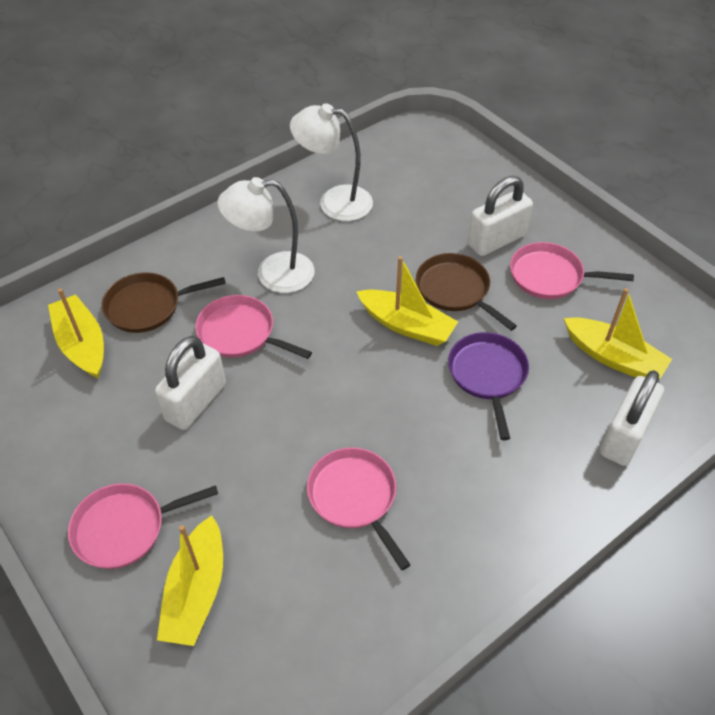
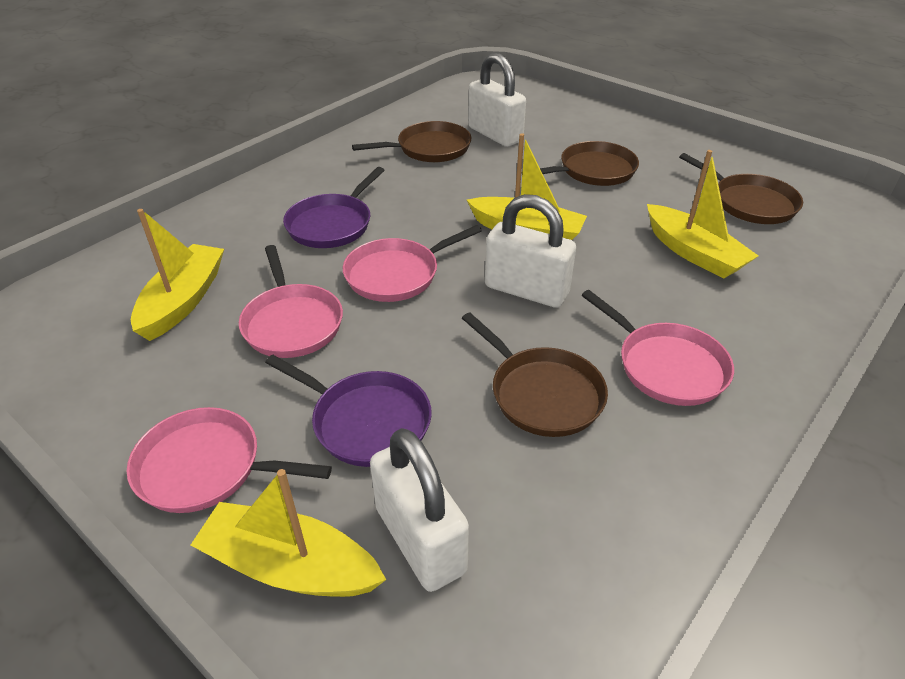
brown pan: [102,272,226,333] [416,253,517,331] = 2 -> [352,121,471,162] [462,312,608,437] [522,141,639,186] [679,153,803,224] = 4
purple pan: [448,332,529,440] = 1 -> [265,355,432,467] [283,167,384,248] = 2
white lamp: [217,177,315,293] [290,103,373,221] = 2 -> none = 0

